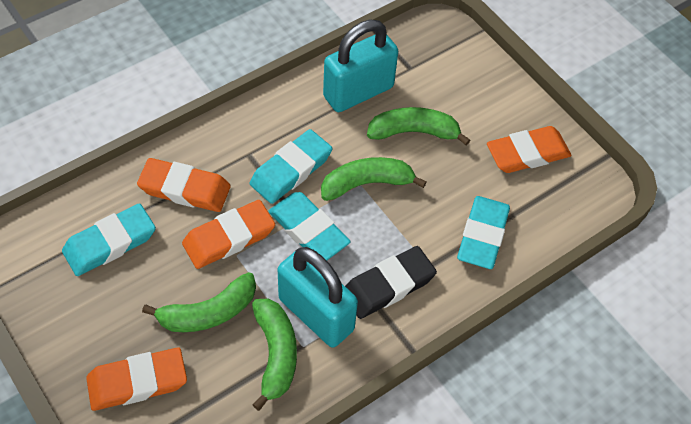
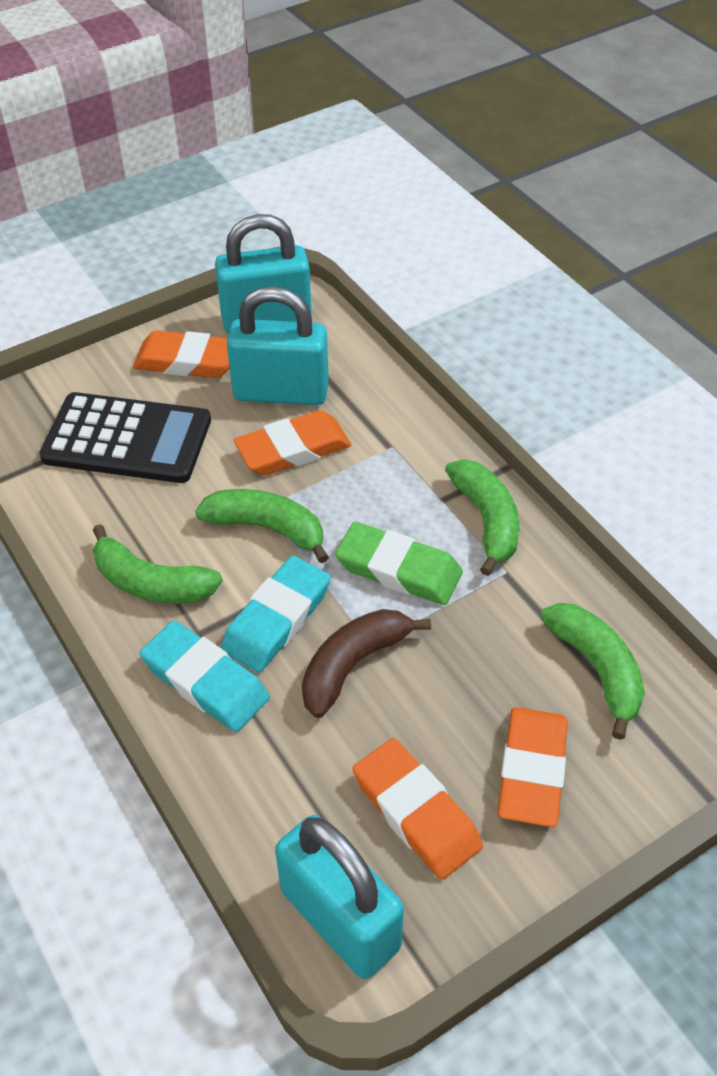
black calculator: none = 0 -> [39,392,211,483] = 1
black eraser: [345,246,437,319] = 1 -> none = 0
brown banana: none = 0 -> [302,609,431,718] = 1
green eraser: none = 0 -> [335,522,463,605] = 1
turquoise eraser: [62,203,156,276] [250,129,332,204] [268,192,351,261] [457,196,510,269] = 4 -> [140,620,270,732] [221,556,331,673] = 2
turquoise padlock: [278,247,358,348] [323,20,398,112] = 2 -> [215,214,312,333] [227,286,329,405] [275,815,404,979] = 3

